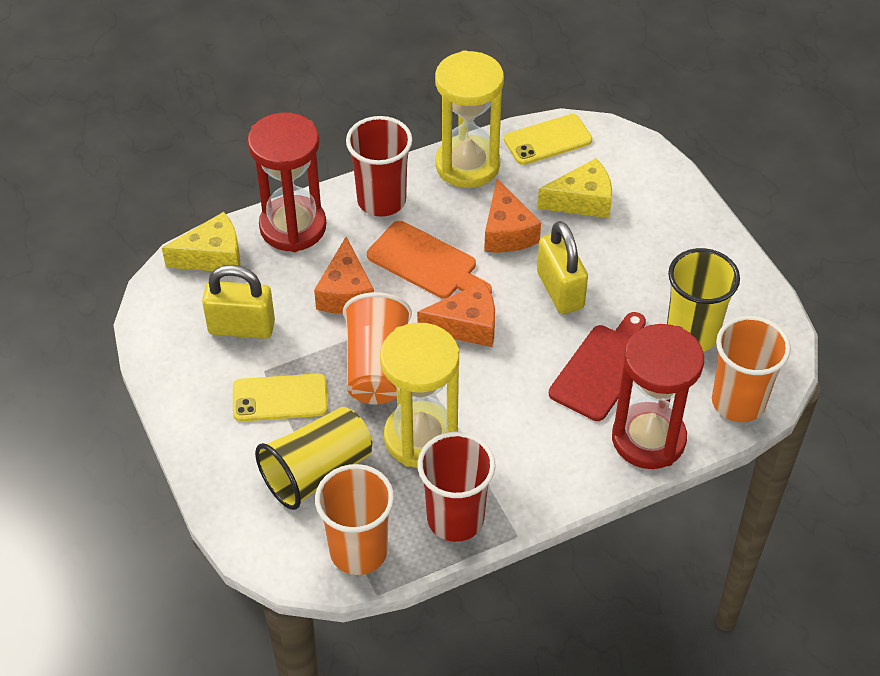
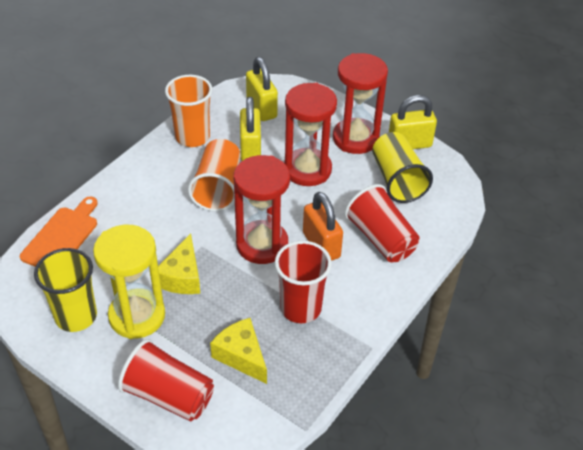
orange cheese: [314,237,374,314] [417,282,495,347] [484,178,541,253] = 3 -> none = 0
orange cup: [315,464,394,575] [343,292,412,404] [712,316,791,422] = 3 -> [165,75,212,147] [188,139,241,212] = 2
orange padlock: none = 0 -> [303,192,343,261] = 1
red cup: [346,116,412,217] [418,432,496,542] = 2 -> [118,339,214,421] [275,241,332,323] [345,184,420,262] = 3
red cutting board: [549,312,646,421] = 1 -> none = 0
red hourglass: [248,112,326,252] [612,324,704,469] = 2 -> [234,155,290,264] [284,83,337,186] [333,53,388,154] = 3
yellow hourglass: [380,323,459,468] [435,50,504,188] = 2 -> [93,225,165,339] = 1
yellow padlock: [202,265,275,339] [537,221,588,314] = 2 -> [240,97,261,161] [246,57,278,121] [389,95,437,149] = 3
yellow phone: [233,374,328,422] [504,114,592,165] = 2 -> none = 0

